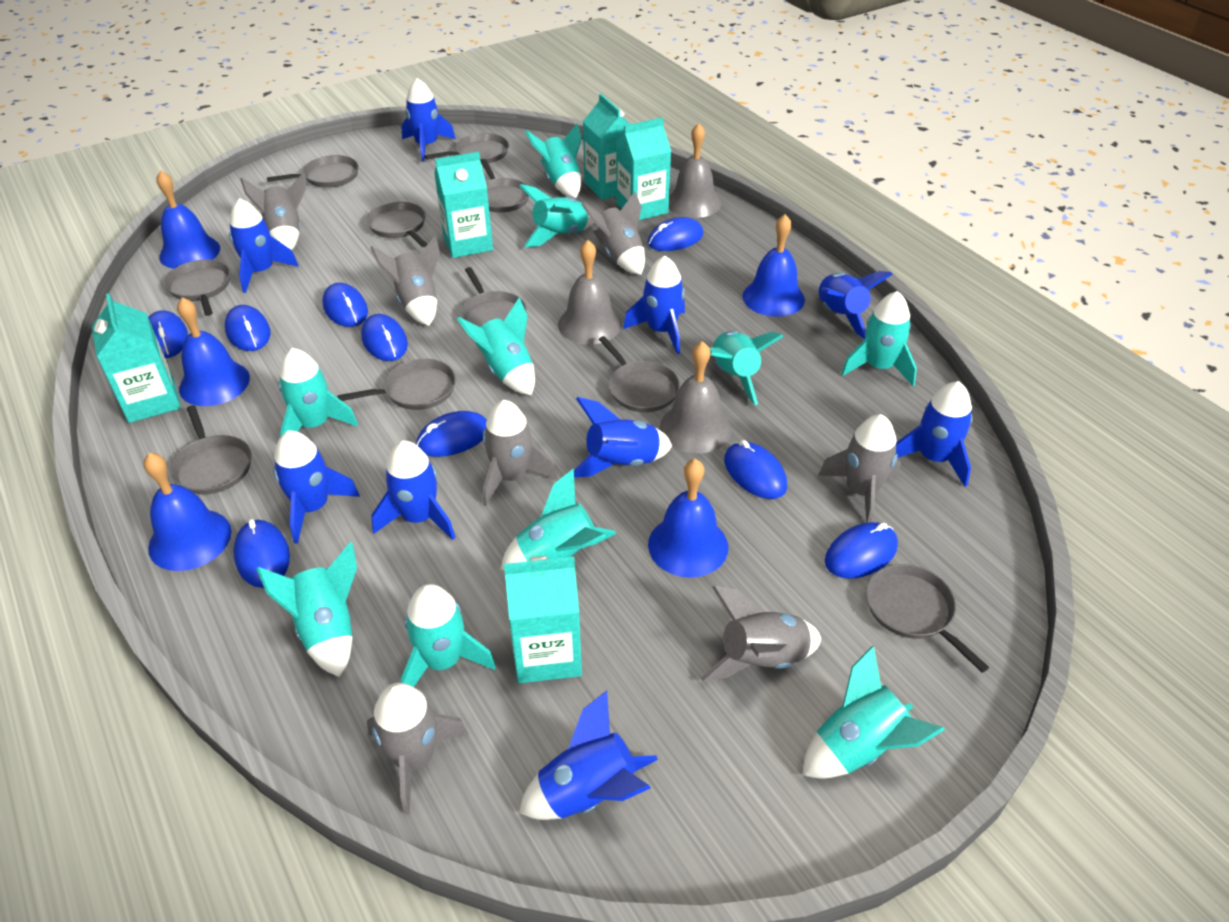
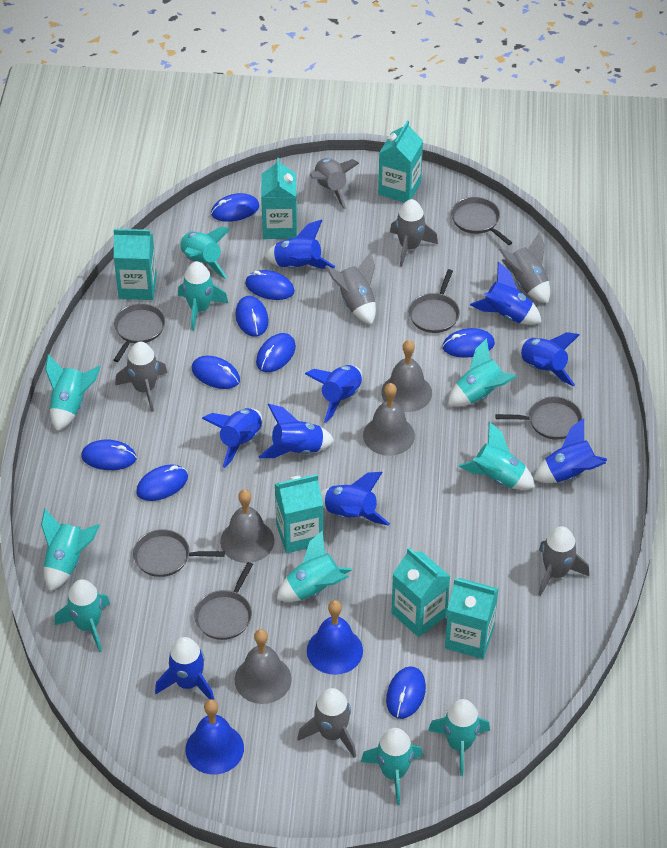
blue bell: [143,452,231,571] [157,170,220,269] [177,297,250,406] [648,459,728,578] [743,214,805,317] = 5 -> [185,699,244,774] [307,600,363,675] = 2
grey bell: [558,240,622,345] [660,341,732,453] [669,123,721,218] = 3 -> [220,489,274,563] [235,629,292,704] [363,383,415,456] [381,340,432,412] = 4
grey pan: [164,259,230,316] [171,405,251,494] [267,155,359,188] [338,359,456,410] [366,202,428,247] [424,133,509,164] [461,267,527,327] [480,159,529,212] [599,336,680,412] [866,564,989,673] = 10 -> [114,303,165,362] [133,529,225,577] [194,562,253,640] [409,269,460,333] [451,197,513,245] [495,396,582,440] = 6
turquoise carton: [92,293,181,423] [434,152,493,258] [504,556,582,683] [583,94,630,200] [616,117,671,220] = 5 -> [114,229,157,300] [261,158,297,239] [275,474,323,553] [378,121,423,202] [391,548,450,637] [445,578,499,659] = 6

